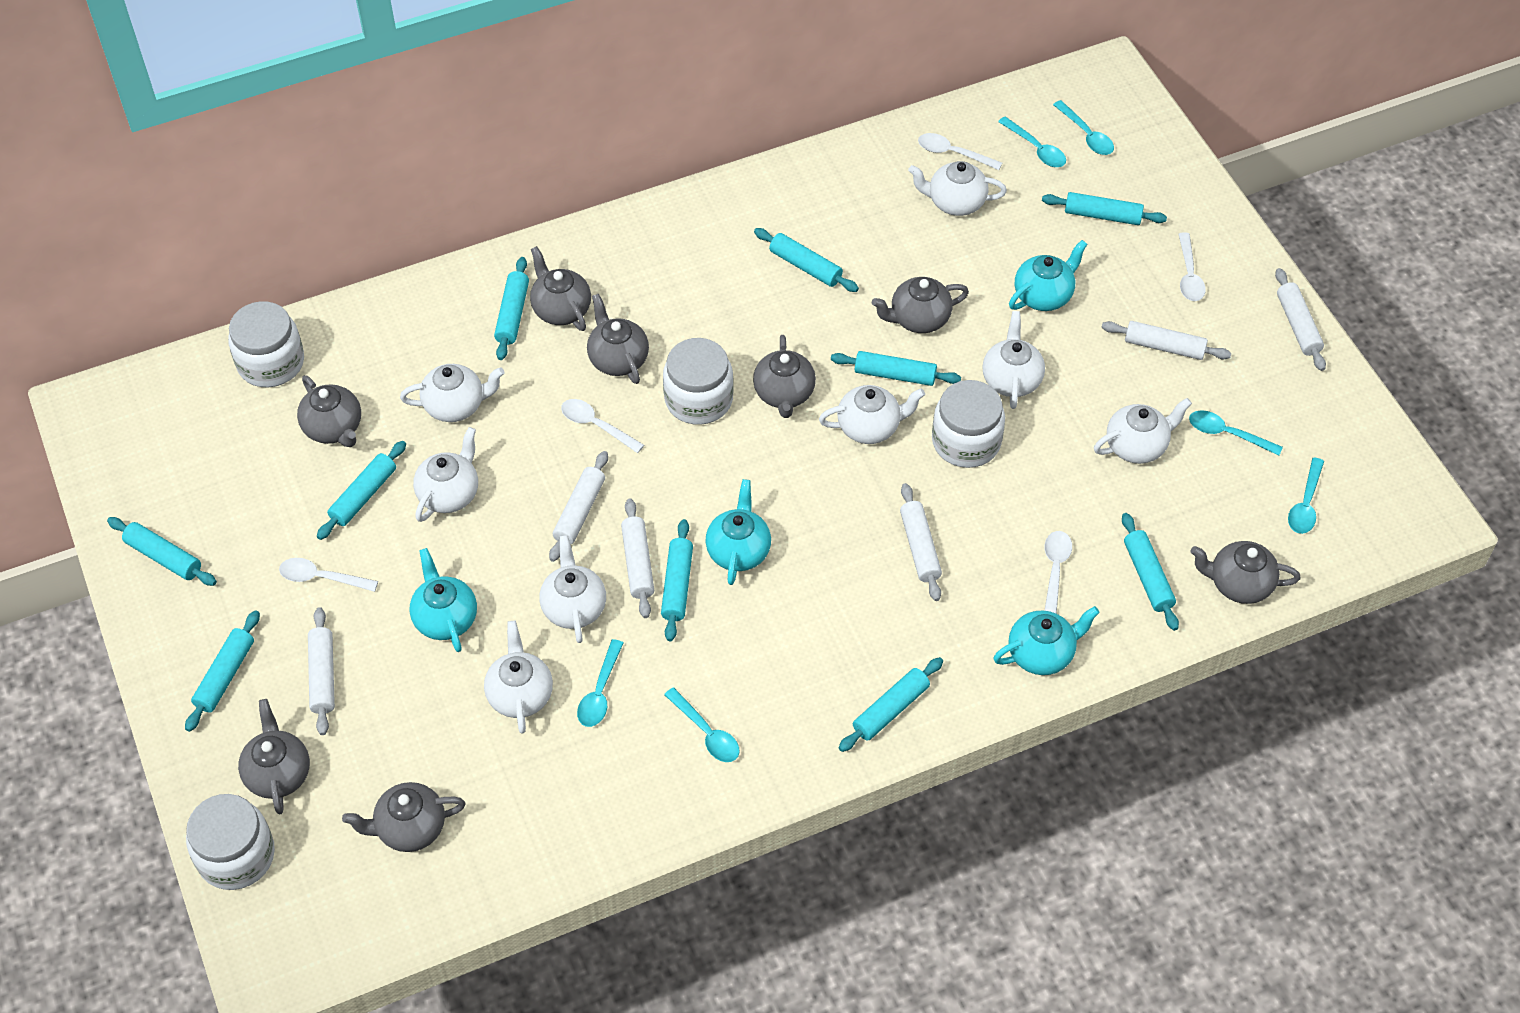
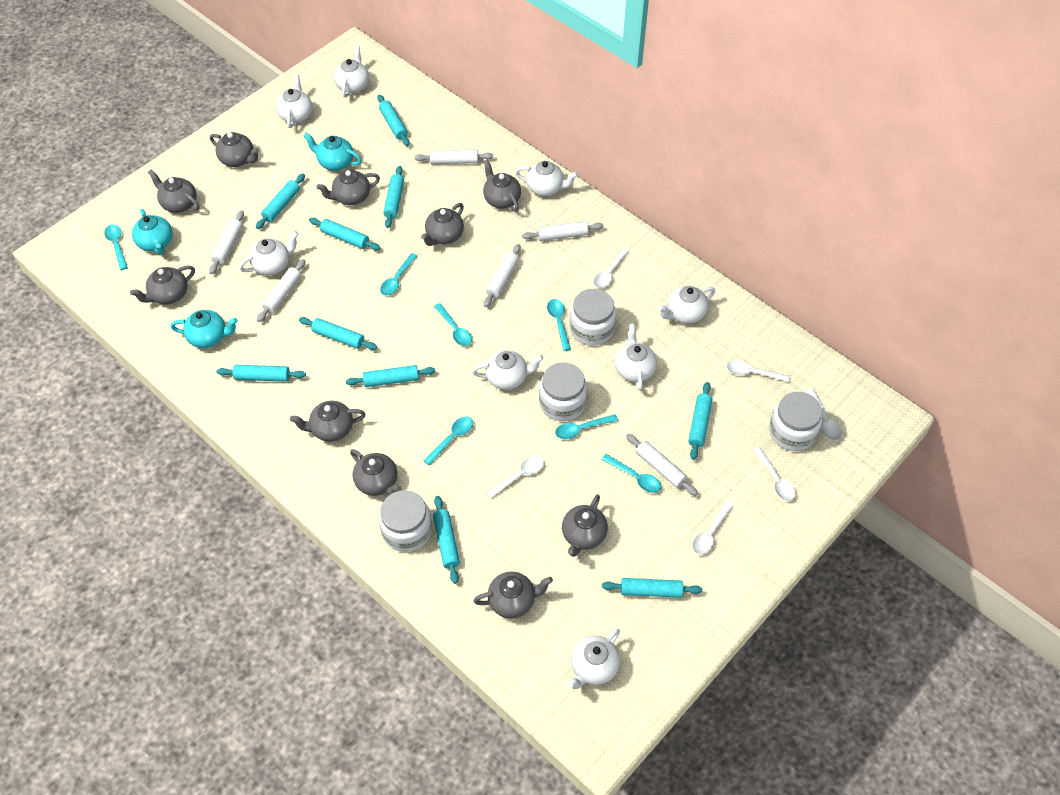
grey teapot: [238,699,310,815] [297,375,361,447] [342,782,466,852] [530,246,591,331] [587,294,649,384] [753,335,816,418] [872,277,969,333] [1191,541,1301,604] = 8 -> [130,265,195,304] [148,170,199,213] [210,132,259,167] [290,401,366,442] [316,170,380,205] [350,449,401,496] [421,203,464,246] [474,571,553,619] [483,159,521,212] [562,494,608,557] = 10
turquoise spoon: [577,639,623,727] [664,687,740,762] [998,117,1066,167] [1053,100,1114,155] [1189,410,1283,456] [1288,458,1324,534] = 6 -> [104,224,128,270] [380,253,417,296] [424,416,473,465] [434,303,472,346] [547,299,571,351] [555,414,618,439] [602,454,661,493] = 7
turquoise teapot: [409,548,477,652] [705,479,771,585] [993,606,1100,675] [1009,240,1087,311] = 4 -> [132,209,172,255] [171,310,238,348] [303,133,362,171] = 3
white spoon: [279,558,378,592] [561,399,644,453] [918,133,1002,170] [1044,531,1072,614] [1178,232,1206,301] = 5 -> [486,456,544,499] [594,248,629,288] [692,501,734,555] [727,360,790,382] [753,447,796,501] [806,388,842,441] = 6

